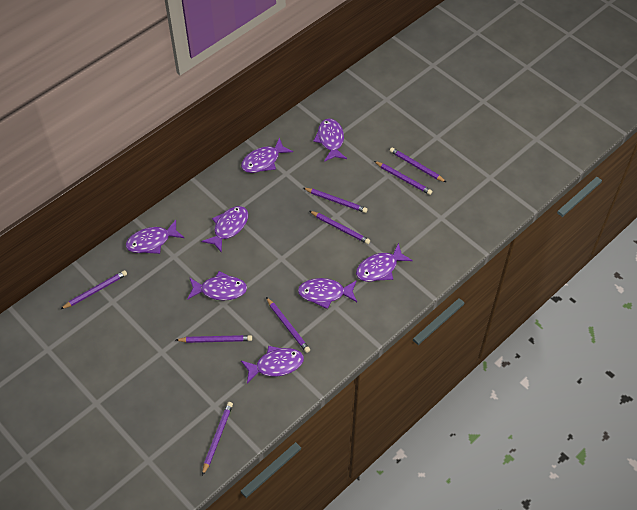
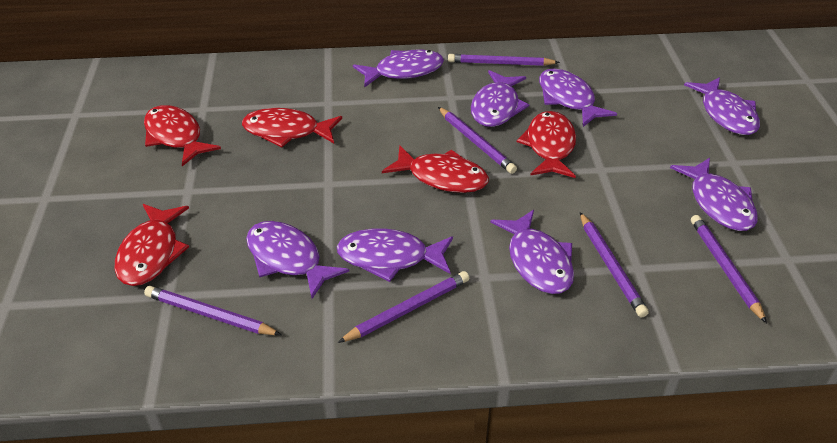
purple pencil: [61,270,127,309] [176,335,252,343] [202,402,233,476] [266,297,310,353] [304,188,368,213] [310,211,370,244] [374,161,432,195] [390,148,446,182] = 8 -> [144,286,282,335] [338,271,470,343] [438,107,517,174] [448,54,560,66] [580,212,649,317] [691,215,767,323] = 6
red fish: none = 0 -> [115,204,189,286] [144,105,221,166] [242,108,342,147] [382,145,489,193] [517,111,576,178] = 5

